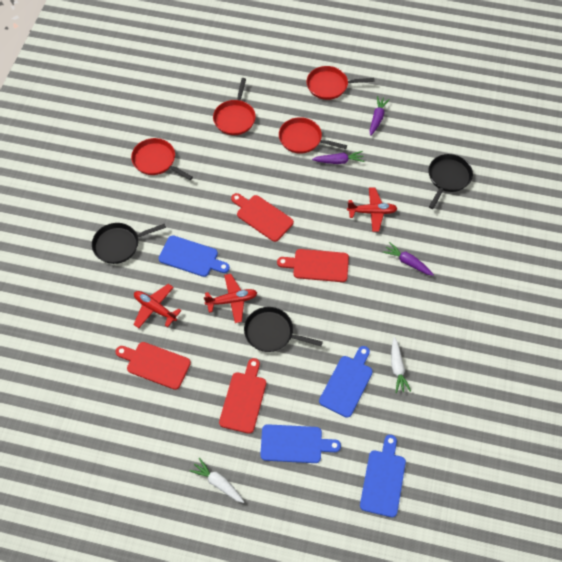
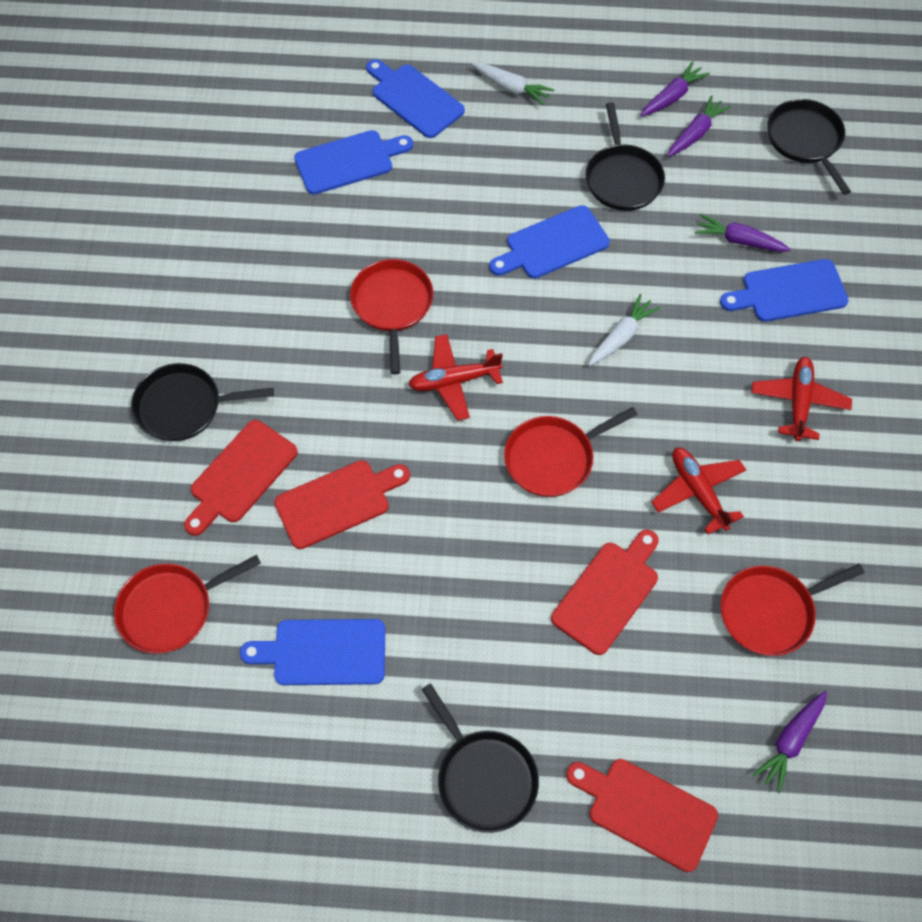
black pan: [92,223,166,264] [244,307,323,352] [428,154,473,209] = 3 -> [131,363,274,441] [421,683,539,833] [586,103,665,211] [767,99,851,195] = 4
blue cutting board: [159,235,230,277] [260,424,341,463] [319,346,373,418] [360,435,406,517] = 4 -> [240,619,385,685] [294,130,413,195] [366,59,465,138] [489,205,610,278] [720,259,848,322] = 5
purple carrot: [312,151,364,164] [370,96,390,136] [383,242,434,276] = 3 -> [641,61,710,116] [668,95,731,157] [694,214,791,252] [753,691,827,793] = 4

